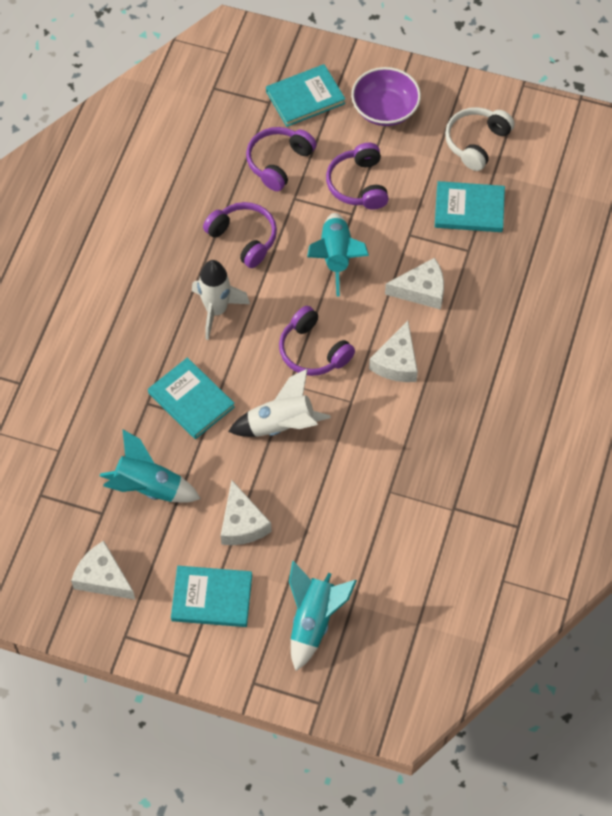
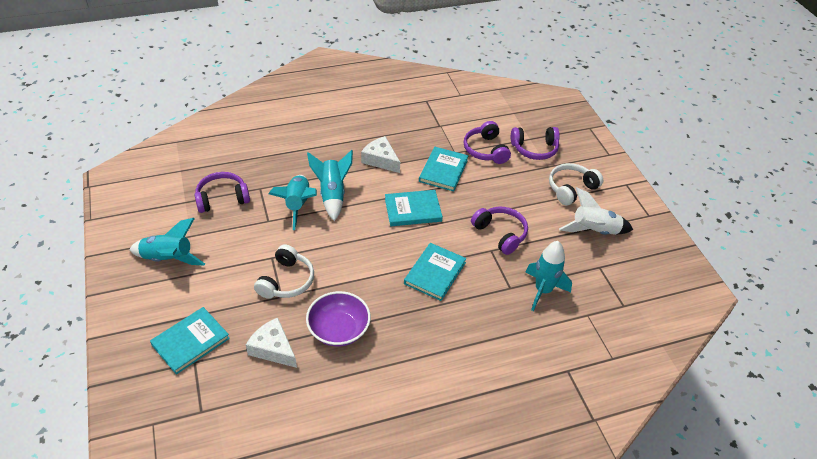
turquoise rocket: [100,429,201,503] [289,561,357,671] [307,213,369,296] = 3 -> [129,218,205,266] [269,175,317,230] [307,150,353,221] [526,241,572,311] = 4
white cheese: [71,541,135,600] [221,480,272,545] [369,321,418,382] [385,258,444,310] = 4 -> [246,318,297,368] [361,136,400,173] = 2
white headphones: [445,107,515,171] = 1 -> [254,244,314,299] [549,163,603,205] = 2
white rocket: [192,260,250,340] [228,369,331,437] = 2 -> [559,187,633,235] = 1

